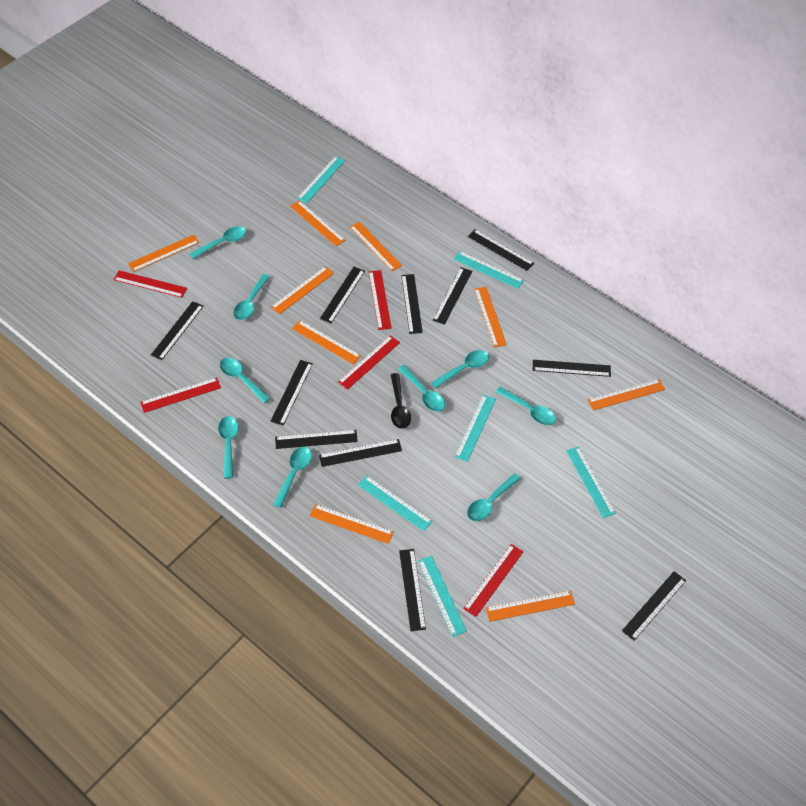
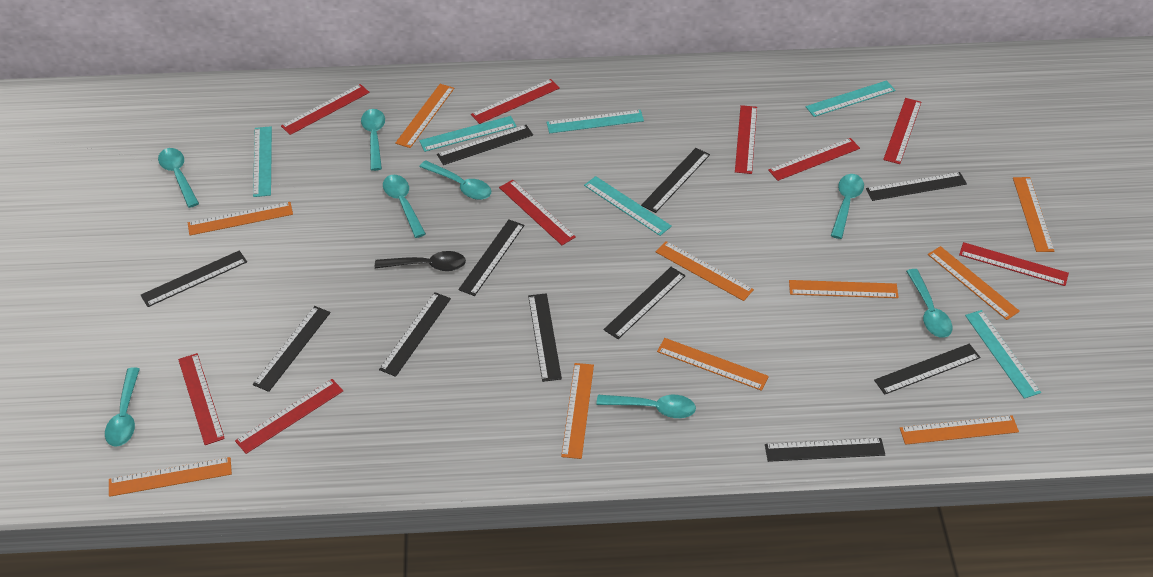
orange ruler: [128,235,200,272] [271,266,334,315] [290,200,345,246] [292,320,361,365] [309,504,394,544] [350,221,402,271] [474,287,507,348] [486,590,575,622] [588,379,665,411] = 9 -> [109,457,232,497] [188,202,293,235] [395,84,454,148] [561,363,594,459] [656,241,754,301] [657,338,769,391] [789,280,899,298] [900,415,1019,445] [928,246,1020,320] [1013,177,1054,252] = 10
red ruler: [113,270,187,298] [140,377,221,413] [338,335,400,390] [369,270,391,330] [463,544,524,617] = 5 -> [178,353,225,445] [235,379,343,454] [281,84,370,135] [471,79,560,124] [499,180,576,245] [735,105,757,174] [768,138,860,181] [883,98,921,164] [959,242,1069,286] = 9
turquoise spoon: [189,226,246,259] [218,416,239,478] [220,358,270,403] [233,274,270,320] [273,447,312,508] [398,365,445,412] [431,350,489,388] [467,473,521,521] [496,387,556,425] = 9 -> [105,367,140,447] [158,148,199,208] [361,109,385,171] [383,175,426,238] [419,160,491,200] [596,395,696,418] [831,174,864,239] [906,269,952,338] = 8

